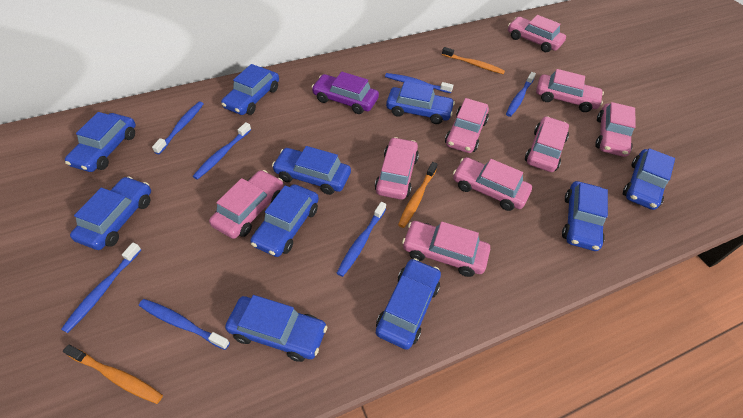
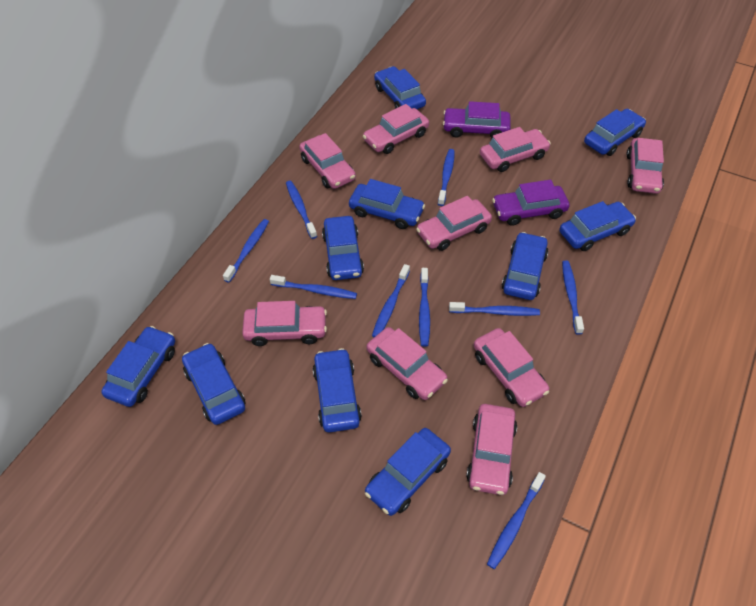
blue toothbrush: [61,243,141,333] [139,299,230,350] [152,102,203,154] [193,122,251,180] [337,202,386,277] [385,73,453,93] [506,72,536,117] = 7 -> [223,219,269,283] [270,275,357,299] [286,181,317,239] [372,264,410,337] [419,268,430,347] [438,149,455,206] [449,302,540,316] [487,472,546,569] [562,260,584,335] = 9
orange toothbrush: [63,345,163,404] [398,162,438,228] [442,47,505,74] = 3 -> none = 0
purple car: [312,72,379,114] = 1 -> [443,101,511,138] [492,180,570,226] = 2

